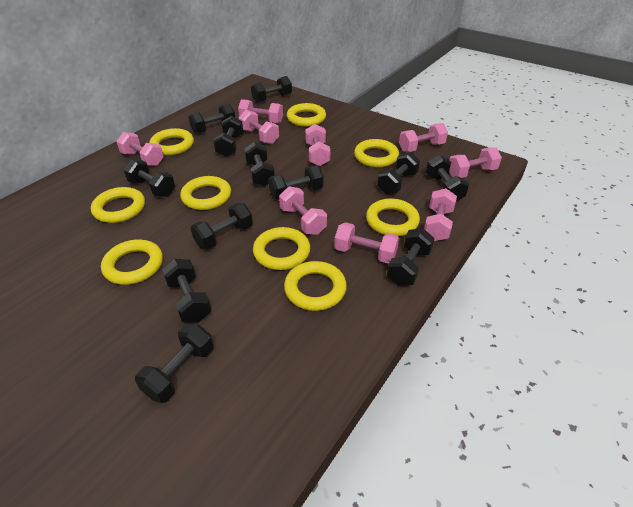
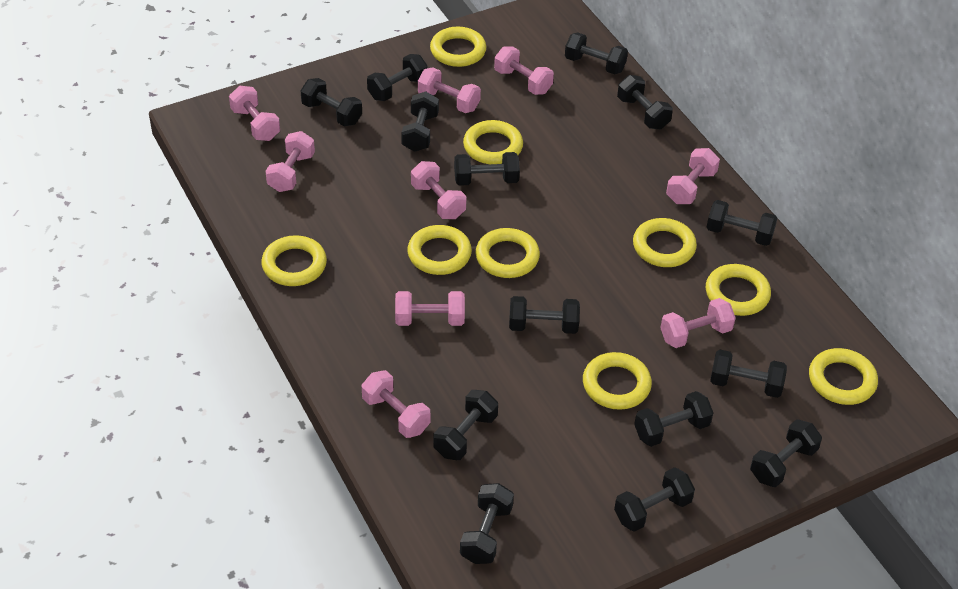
black dumbbell: [124,159,175,197] [135,324,214,403] [162,259,211,322] [189,104,235,134] [191,203,253,249] [213,116,243,157] [244,142,275,187] [251,76,292,103] [268,166,324,200] [377,152,420,194] [387,228,435,286] [426,155,469,201] = 12 -> [301,78,362,126] [367,54,428,101] [401,91,439,152] [433,390,498,460] [454,152,520,186] [460,483,514,564] [509,296,580,334] [565,32,628,74] [614,467,695,532] [617,75,673,130] [634,391,713,447] [706,200,777,246] [710,350,787,398] [750,419,822,487] = 14

